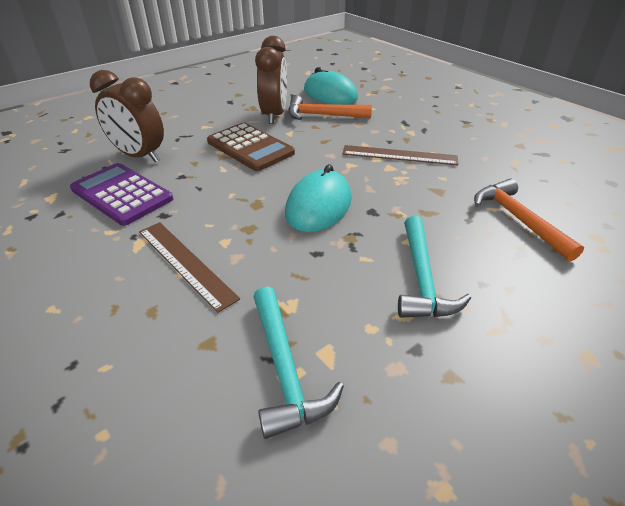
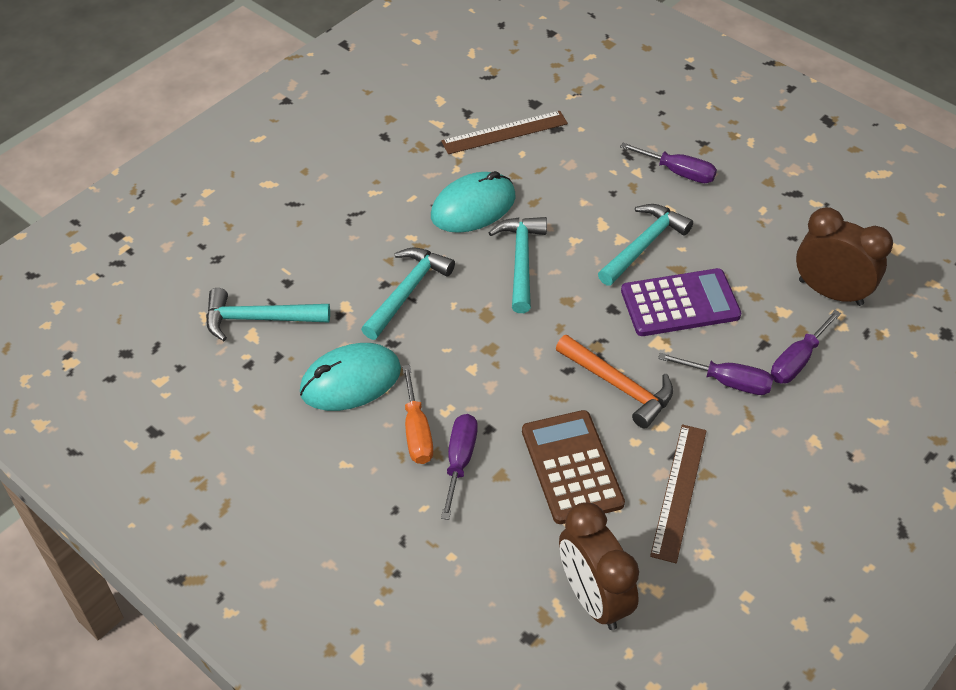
orange hammer: [288,95,372,120] [474,179,584,261] = 2 -> [556,335,673,429] = 1
orange screwdriver: none = 0 -> [402,365,433,464] = 1
purple screwdriver: none = 0 -> [441,414,478,520] [620,143,717,183] [658,353,773,395] [771,310,841,383] = 4
turquoise hammer: [253,287,344,439] [398,216,471,318] = 2 -> [206,288,330,341] [361,247,455,340] [489,217,547,313] [598,204,693,286] = 4

